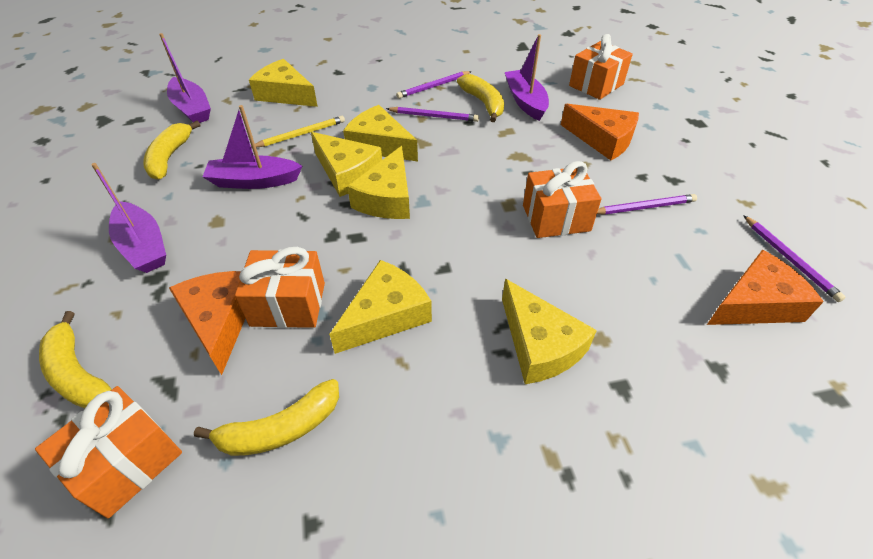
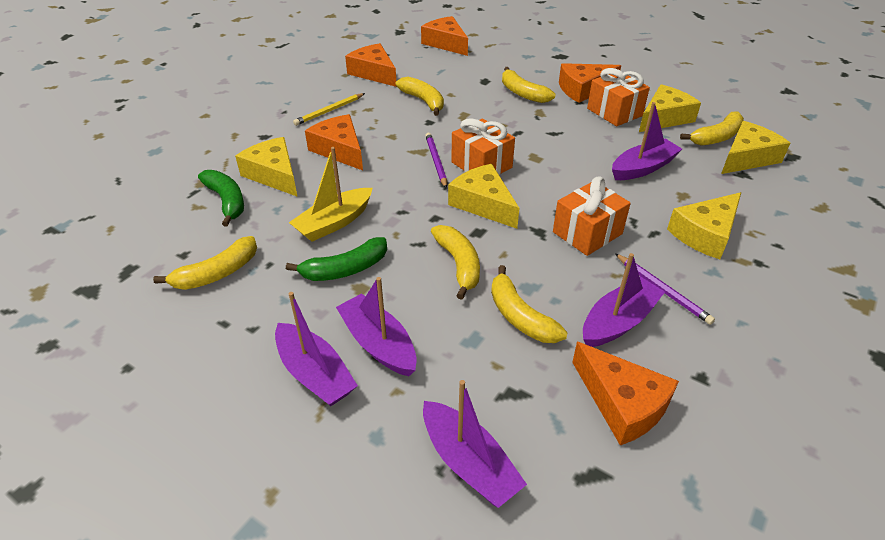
green banana: none = 0 -> [198,170,244,227] [286,237,387,281] = 2
orange cheese: [169,271,245,375] [561,104,639,160] [707,250,824,325] = 3 -> [305,114,363,170] [345,43,397,87] [421,16,468,56] [559,63,621,103] [572,342,679,445] = 5
orange gift: [35,386,182,519] [235,247,325,328] [523,161,601,238] [569,34,633,100] = 4 -> [451,118,515,175] [553,176,631,256] [587,68,650,126] = 3
purple boat: [91,163,166,273] [159,33,211,123] [202,105,302,189] [505,34,549,121] = 4 -> [275,292,358,406] [336,277,417,376] [423,380,527,508] [583,253,665,347] [612,102,682,180] = 5
purple pencil: [386,107,479,122] [396,71,472,99] [597,194,697,215] [743,215,846,302] = 4 -> [425,133,447,189] [615,254,715,325] = 2
yellow banana: [39,311,112,409] [143,120,201,180] [194,379,339,456] [457,74,504,122] = 4 -> [153,236,257,290] [396,77,444,116] [431,225,480,300] [491,265,568,343] [502,67,555,103] [680,111,744,146] = 6
yellow boat: none = 0 -> [289,147,373,242] = 1
yellow cheese: [249,59,318,107] [311,132,382,197] [329,260,432,354] [343,105,418,161] [347,146,410,219] [502,279,597,384] = 6 -> [235,137,298,197] [448,164,519,229] [639,84,701,132] [667,192,741,259] [721,121,790,174] = 5

